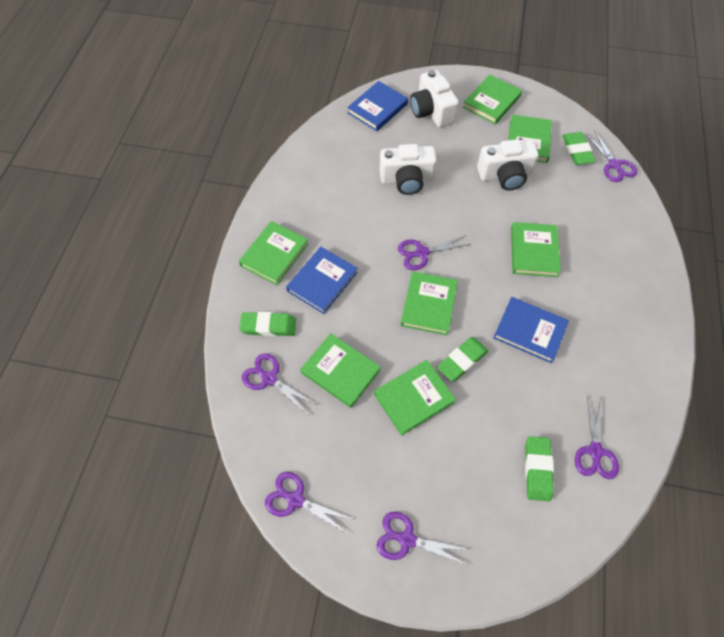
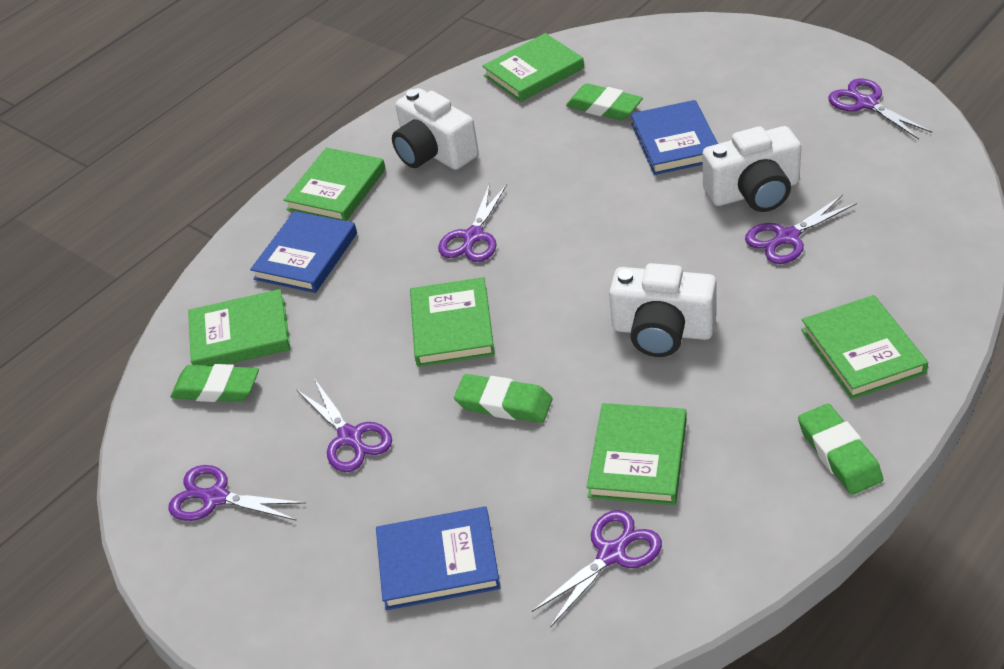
green book: [239,221,308,285] [300,333,380,408] [374,360,456,436] [401,272,458,335] [463,75,522,124] [508,115,552,163] [511,222,561,277] = 7 -> [188,289,291,366] [284,148,386,221] [410,277,495,367] [482,33,584,102] [587,403,687,505] [801,295,928,399] = 6

